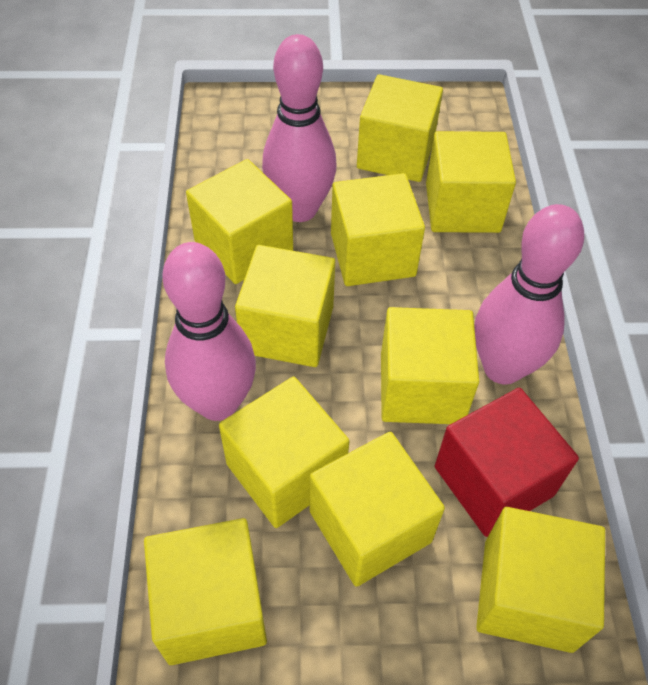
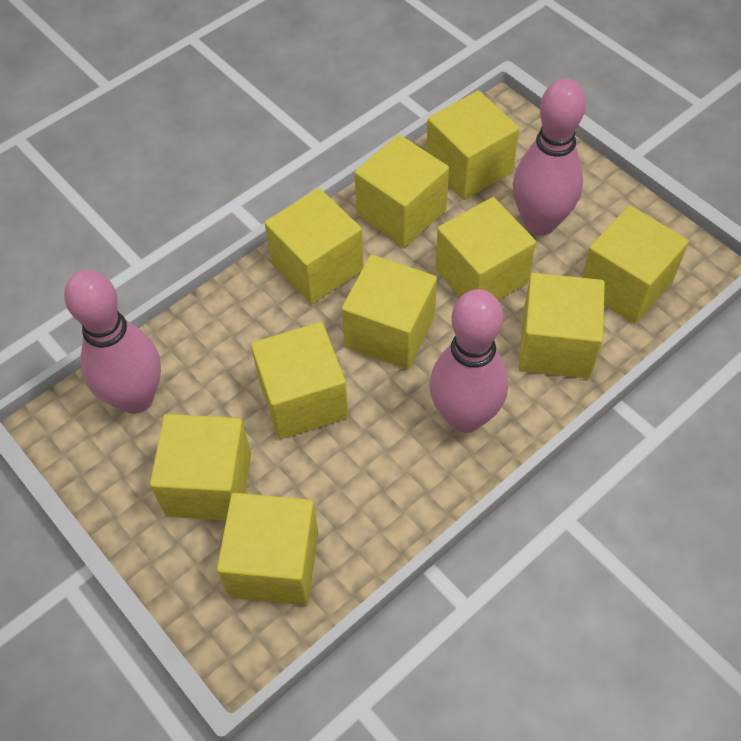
red cube: [435,388,579,537] = 1 -> none = 0

